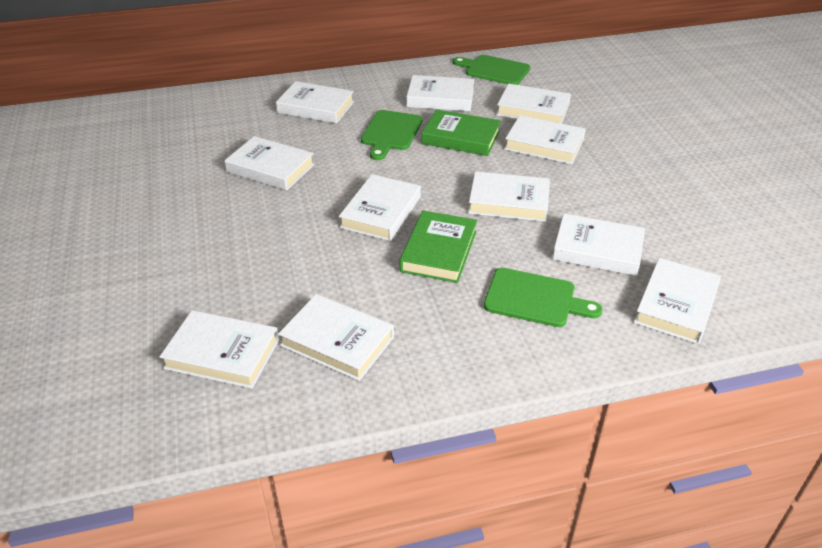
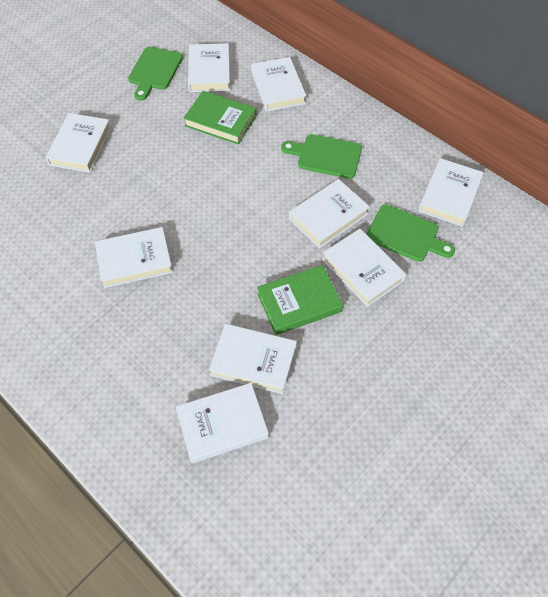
white book: [159,310,279,389] [224,136,315,190] [276,81,354,124] [278,294,394,381] [339,174,421,241] [406,75,474,111] [468,171,550,222] [496,84,571,124] [504,115,586,164] [552,213,645,276] [634,258,721,344] = 11 -> [45,113,111,173] [95,227,173,288] [176,383,269,463] [188,43,230,92] [209,324,297,394] [251,57,306,112] [289,179,370,249] [322,229,406,307] [418,158,484,227] = 9

